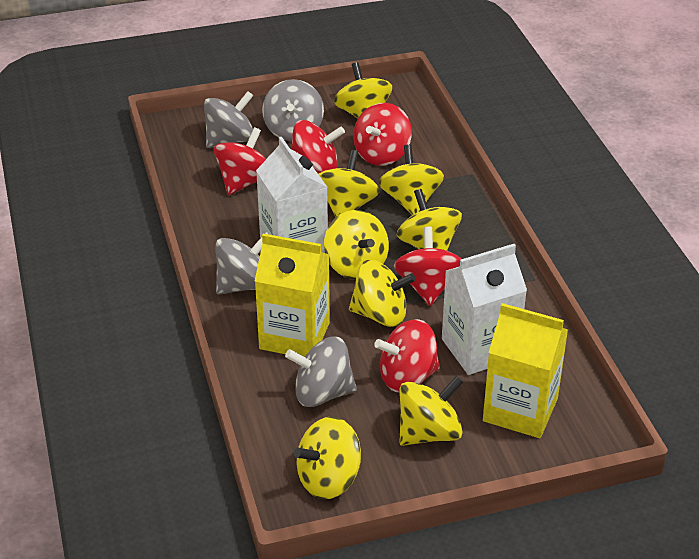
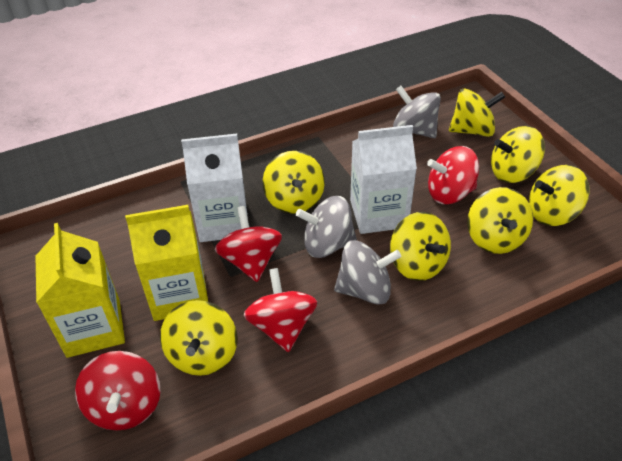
grey spinning top: [204,91,254,148] [215,232,270,294] [262,79,324,141] [285,336,357,407] = 4 -> [296,196,357,258] [334,240,401,305] [393,86,441,138] = 3
red spinning top: [214,127,266,195] [291,120,345,173] [353,103,412,166] [374,319,440,392] [394,227,462,306] = 5 -> [75,351,161,431] [215,206,282,282] [244,268,317,352] [427,146,479,204] = 4
yellow spinning top: [294,416,361,499] [318,150,380,217] [324,210,389,279] [334,62,393,119] [349,260,416,327] [379,144,444,215] [397,189,462,251] [399,376,463,446] = 8 -> [160,300,238,376] [263,151,325,214] [390,212,451,281] [449,88,505,137] [467,187,533,254] [491,126,545,183] [529,165,589,226] = 7

